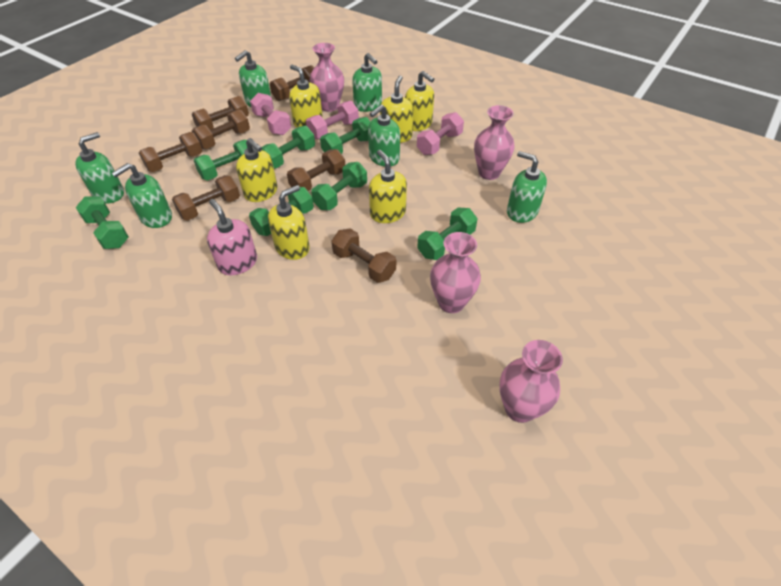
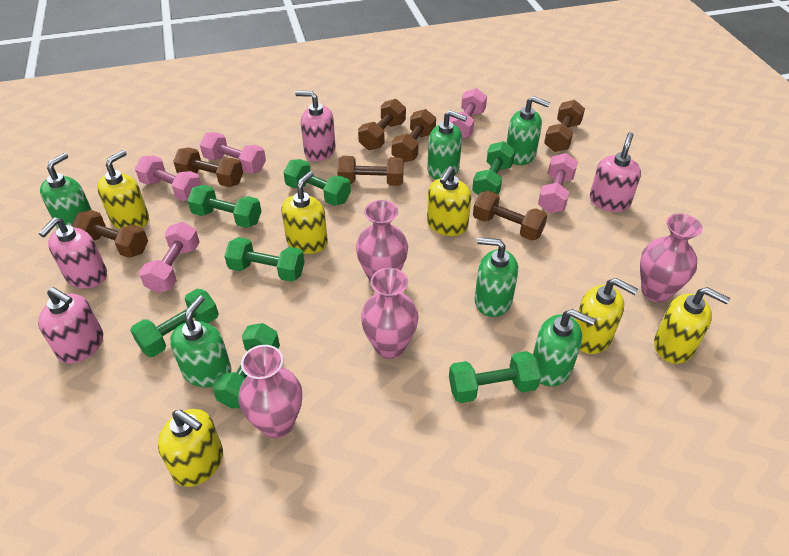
pink dumbbell: [250,93,291,135] [306,101,359,139] [417,112,464,155] = 3 -> [135,155,201,201] [139,222,200,293] [200,132,266,174] [449,88,487,139] [538,153,578,213] = 5
pink soap dispenser: [207,199,257,275] = 1 -> [38,287,103,364] [39,217,107,289] [295,91,336,161] [590,132,641,212] = 4

